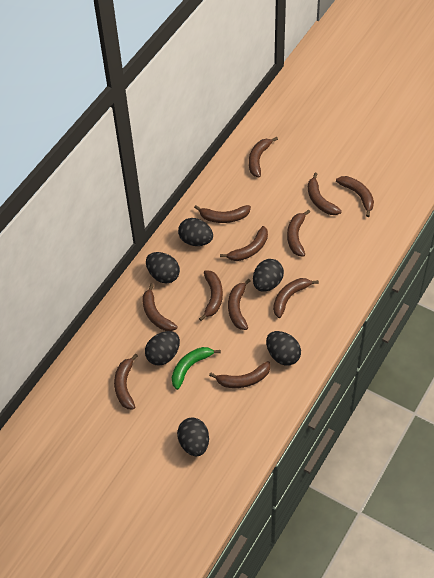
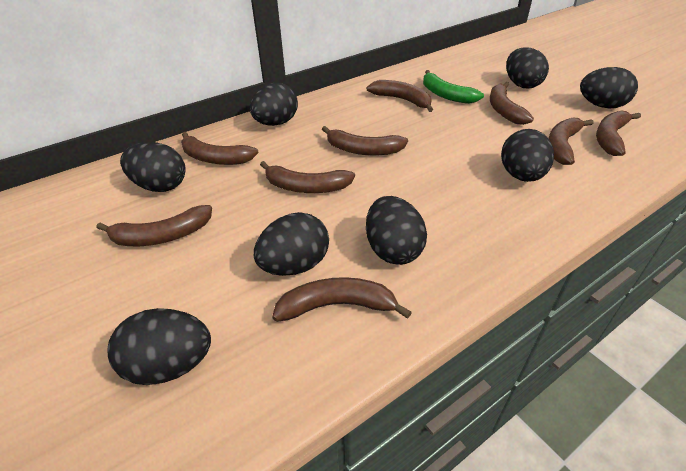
black egg: [145,331,180,365] [146,252,180,283] [177,418,209,456] [178,218,213,246] [253,259,284,292] [266,331,301,366] = 6 -> [107,308,211,385] [120,142,186,192] [250,83,298,126] [254,212,329,276] [366,196,427,265] [501,129,554,182] [506,47,549,88] [580,67,638,108] = 8
brown banana: [114,354,138,410] [143,284,178,331] [194,205,251,223] [199,270,223,321] [209,361,270,388] [220,226,268,261] [228,279,251,330] [249,137,278,177] [273,278,319,318] [287,210,310,257] [308,173,342,215] [336,176,374,217] = 12 -> [97,205,212,246] [181,132,259,165] [260,161,355,193] [272,277,412,322] [322,126,408,156] [366,80,433,112] [490,82,534,125] [548,118,593,165] [596,111,641,156] = 9

